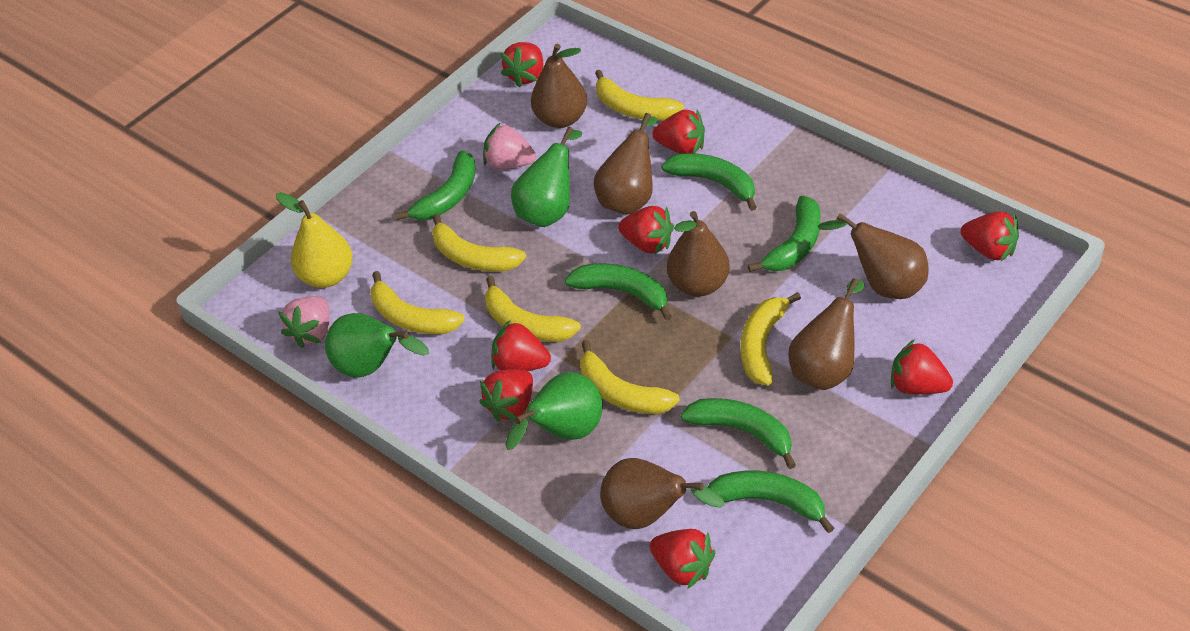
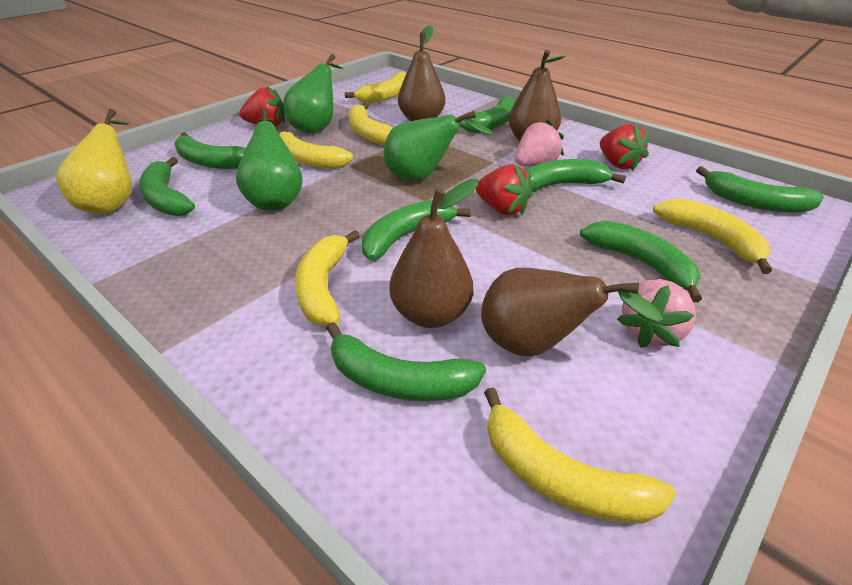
brown pear: [531,44,587,128] [594,113,657,215] [600,458,725,529] [667,211,730,297] [788,278,864,390] [818,213,929,299] = 6 -> [389,179,479,328] [398,26,446,121] [481,268,663,357] [509,50,566,141] = 4
green banana: [395,151,476,220] [565,263,672,321] [661,153,757,211] [681,398,796,469] [708,471,834,533] [748,195,820,272] = 6 -> [139,157,195,216] [174,132,246,169] [326,322,486,401] [362,200,471,260] [459,96,515,133] [524,159,626,192] [580,221,702,302] [696,166,824,213] = 8
red strawberry: [479,369,533,422] [491,320,551,371] [501,42,543,87] [618,206,674,254] [650,529,715,589] [652,110,705,153] [891,339,953,394] [961,211,1019,261] = 8 -> [240,86,285,127] [476,164,533,215] [600,124,650,171] = 3

